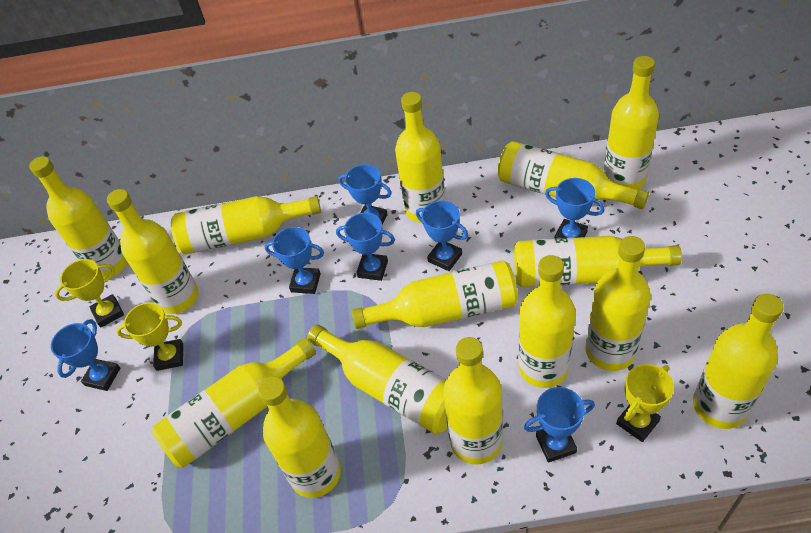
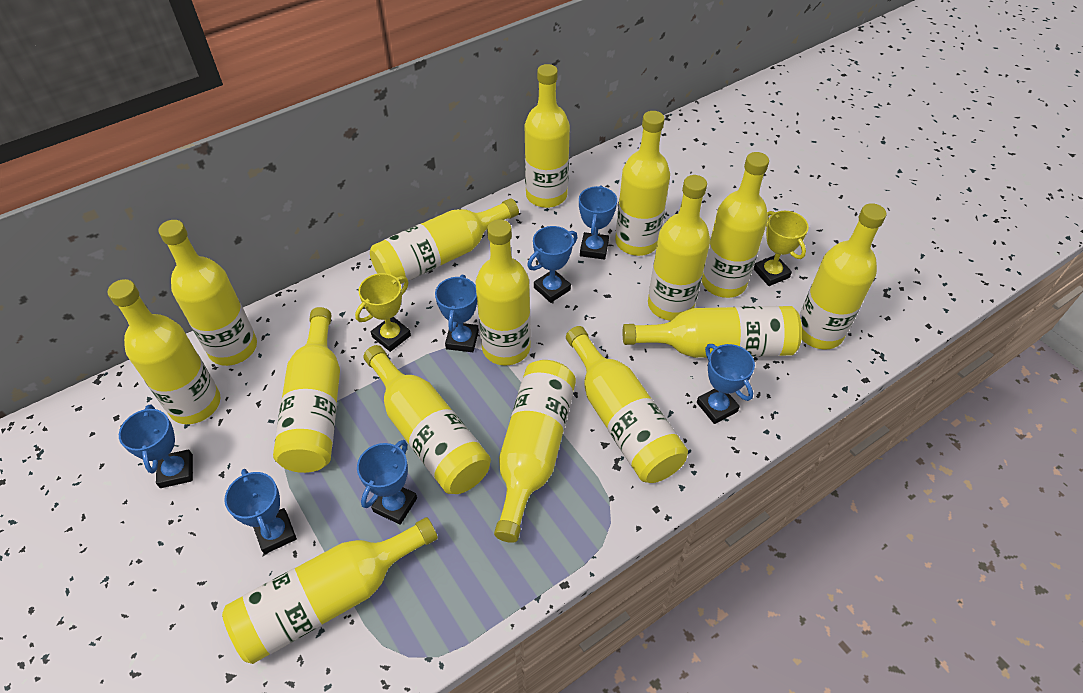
yellow trophy: [55,259,124,328] [116,302,183,371] [616,364,674,442] = 3 -> [355,273,411,352] [753,211,809,286] = 2

